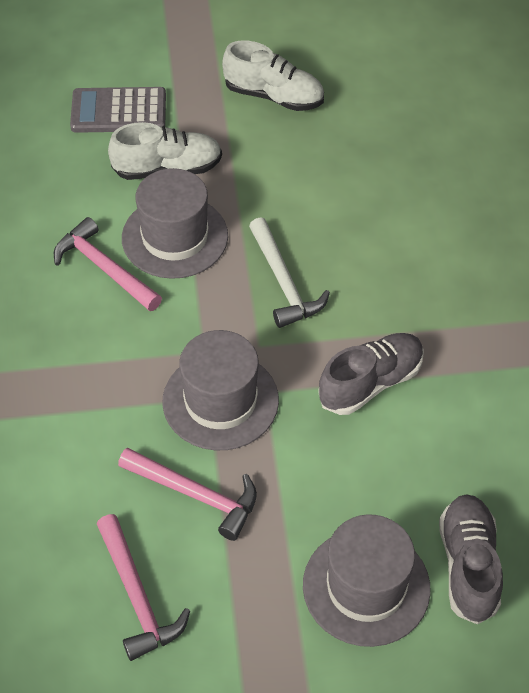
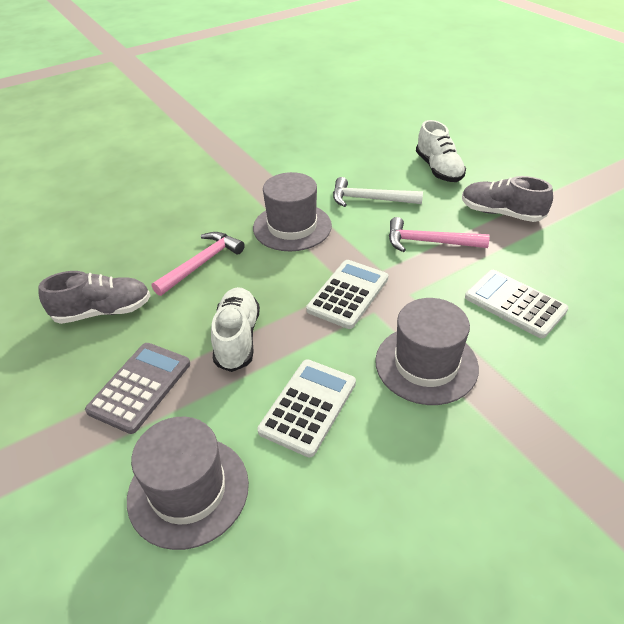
pink hammer: [54,217,162,311] [97,514,190,661] [118,448,257,541] = 3 -> [152,232,245,296] [389,217,490,252] = 2
white calculator: none = 0 -> [257,359,356,457] [306,260,388,329] [465,270,568,338] = 3

